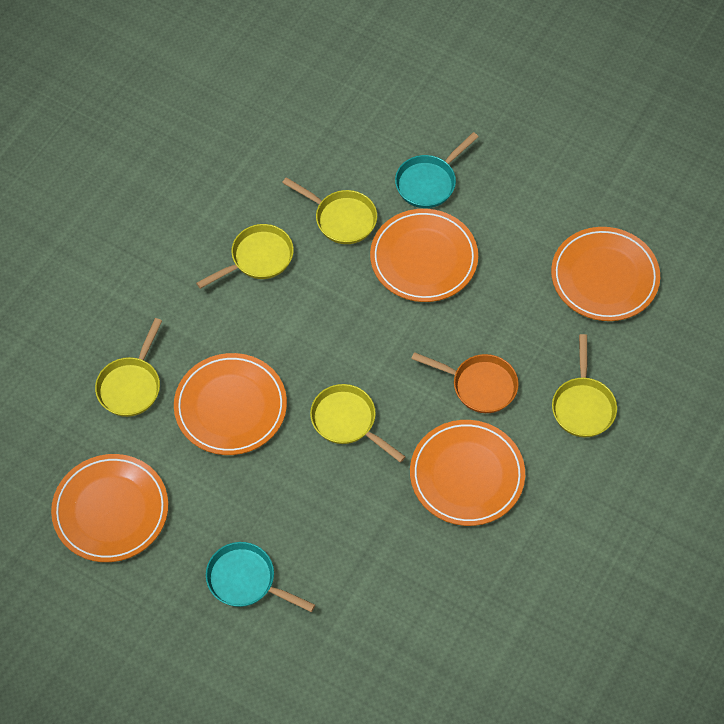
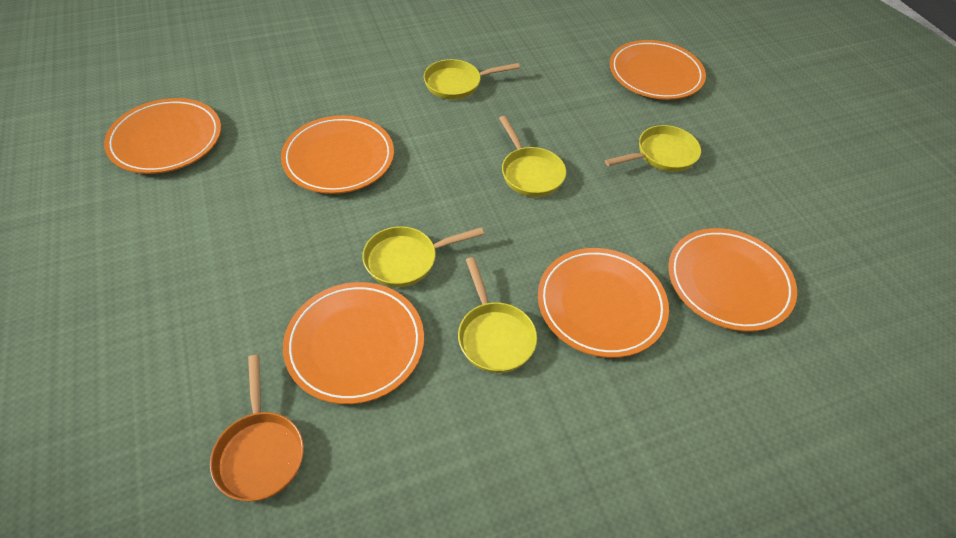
orange plate: [51,454,168,562] [174,353,287,455] [370,209,478,302] [410,420,525,526] [551,227,660,321] = 5 -> [104,98,221,174] [281,115,394,194] [283,282,424,404] [538,248,669,358] [610,40,706,100] [668,228,797,332] = 6
turquoise pan: [206,542,315,612] [395,132,479,208] = 2 -> none = 0

